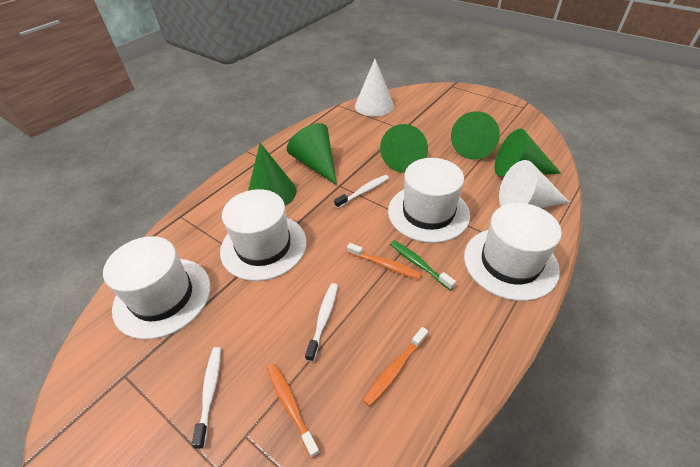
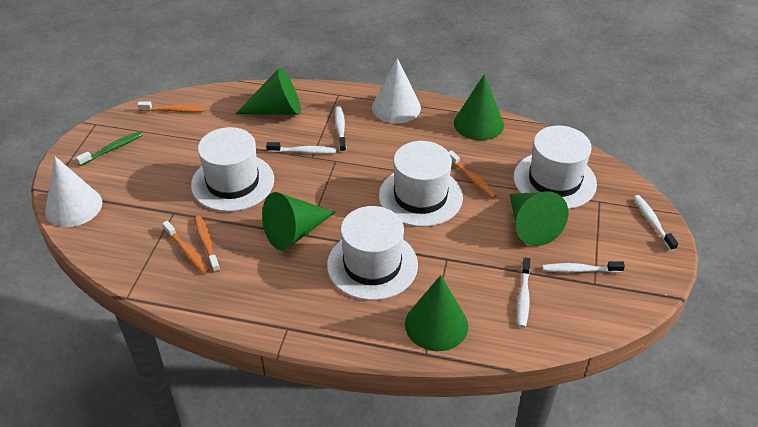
orange toothbrush: [267,364,320,458] [347,243,422,279] [363,327,428,406] = 3 -> [137,101,205,112] [162,221,209,274] [194,216,220,273] [449,150,497,199] = 4
white toothbrush: [192,347,221,449] [305,283,338,362] [334,175,389,208] = 3 -> [266,142,337,154] [335,106,346,152] [517,258,530,328] [542,261,625,273] [634,195,678,251] = 5

